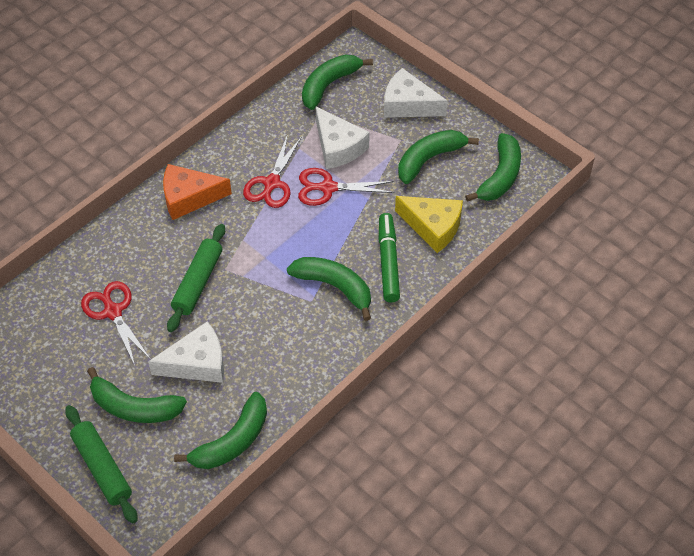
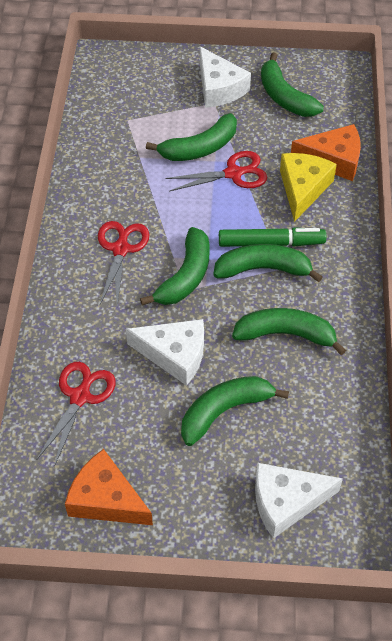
green rolling pin: [65,405,138,523] [167,224,225,332] = 2 -> none = 0
orange cheese: [163,164,232,220] = 1 -> [65,449,153,525] [291,124,361,181] = 2

